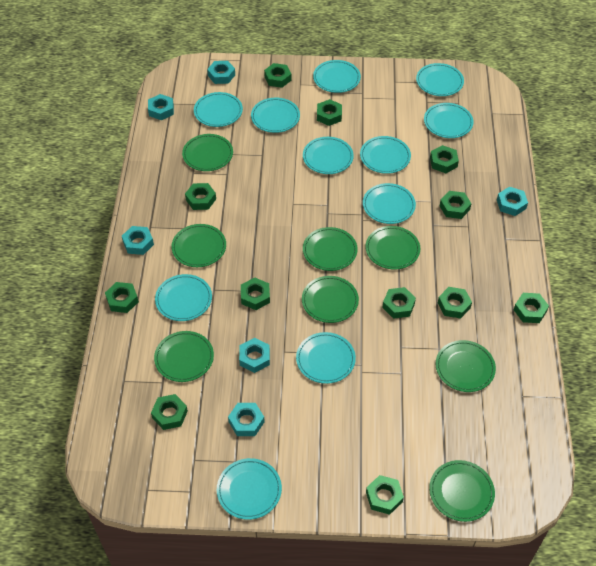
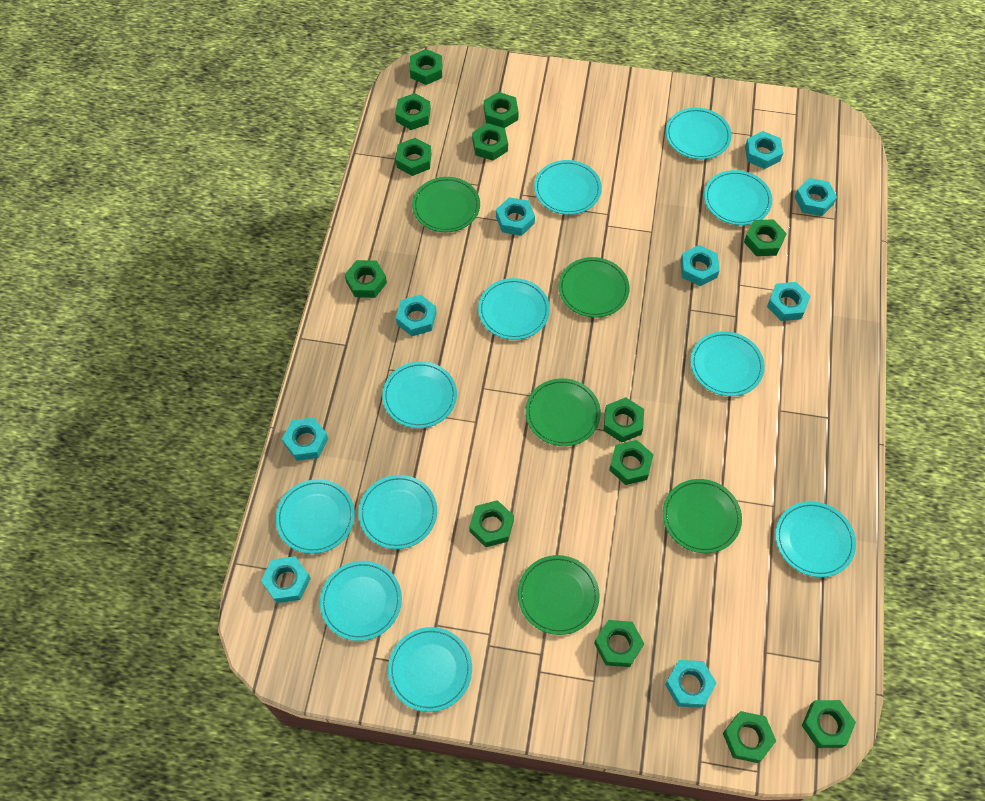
green nut: [105,282,139,313] [151,394,188,430] [185,183,216,210] [241,277,270,310] [264,63,291,88] [317,99,342,126] [366,475,404,515] [382,287,416,319] [430,145,459,173] [438,287,472,319] [440,191,472,219] [514,293,549,323] = 12 -> [345,260,387,298] [395,93,431,130] [396,138,431,176] [410,49,442,85] [469,500,514,547] [472,123,508,161] [484,92,519,128] [594,620,644,667] [603,397,644,443] [609,440,654,485] [723,711,776,763] [744,219,787,256] [802,700,856,748] = 13
green plate: [154,331,214,382] [172,224,226,267] [182,134,233,171] [302,276,359,323] [303,227,358,271] [366,226,420,270] [429,460,495,522] [435,340,496,392] = 8 -> [412,177,480,232] [518,555,600,635] [525,378,601,446] [558,257,630,318] [663,479,742,553] = 5
turquoise nut: [122,226,154,255] [148,94,174,120] [207,61,235,84] [228,403,265,436] [239,338,270,373] [497,187,528,216] = 6 -> [261,556,311,603] [282,417,328,461] [396,295,437,336] [496,197,535,236] [665,660,717,708] [680,245,720,286] [745,131,783,169] [767,282,811,321] [795,178,837,216] = 9

